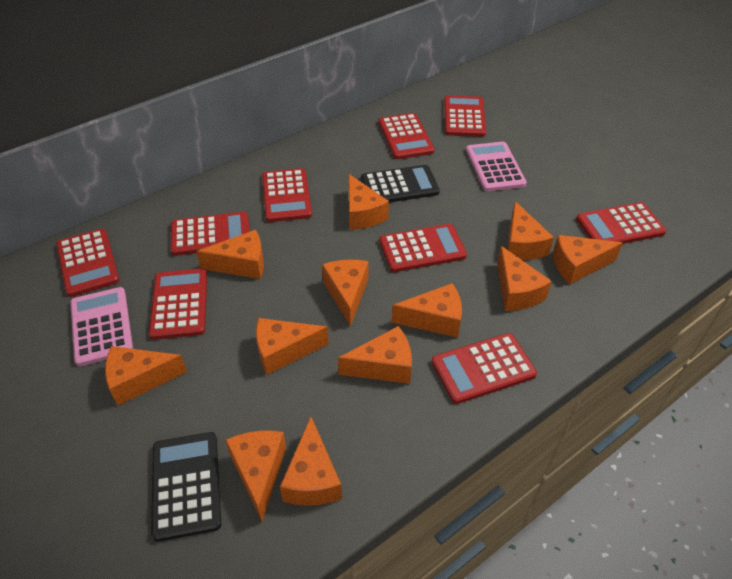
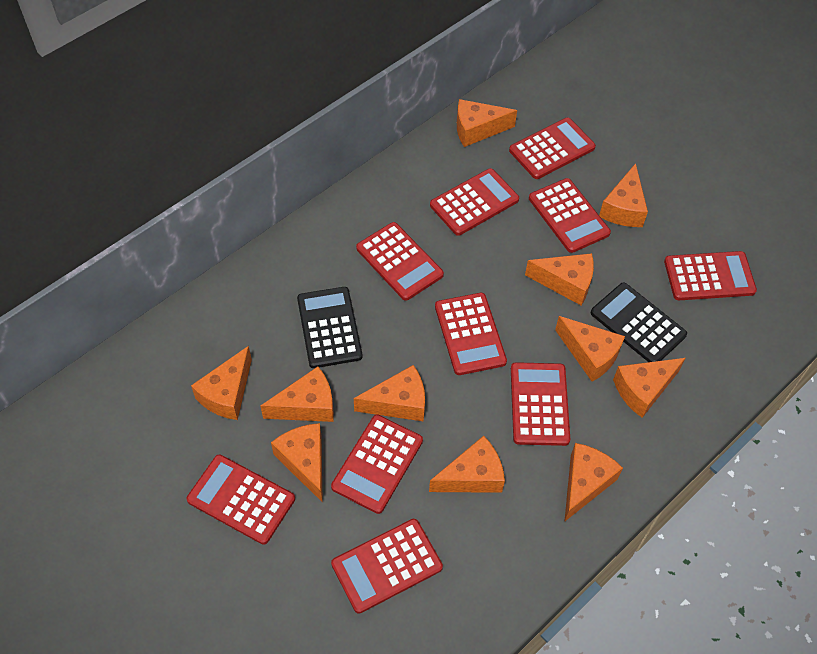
orange cheese: [105,346,187,405] [196,230,264,279] [225,431,286,521] [256,318,329,375] [280,417,342,506] [322,260,369,327] [338,326,412,384] [349,174,389,230] [392,283,462,338] [497,246,552,311] [507,201,554,261] [553,235,623,284] = 12 -> [191,346,252,420] [260,367,334,422] [271,423,323,503] [354,365,425,422] [429,436,505,493] [457,99,517,147] [525,253,594,306] [555,316,625,382] [564,443,623,522] [599,163,648,227] [613,358,685,418] = 11
pink calculator: [70,287,133,367] [466,142,527,191] = 2 -> none = 0
red calculator: [56,229,119,297] [149,268,207,340] [171,212,250,256] [262,168,312,222] [378,113,435,159] [379,224,467,272] [432,333,537,404] [444,95,486,137] [576,202,667,244] = 9 -> [186,455,295,545] [331,415,423,514] [331,519,443,614] [356,222,444,301] [430,168,519,236] [435,293,507,375] [509,118,596,179] [511,362,570,446] [529,178,611,253] [664,251,757,300] = 10

